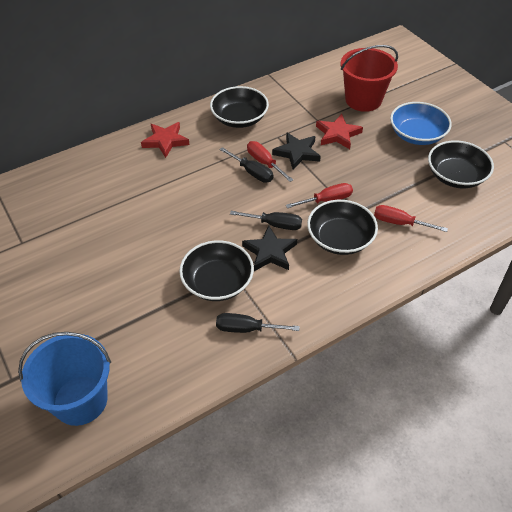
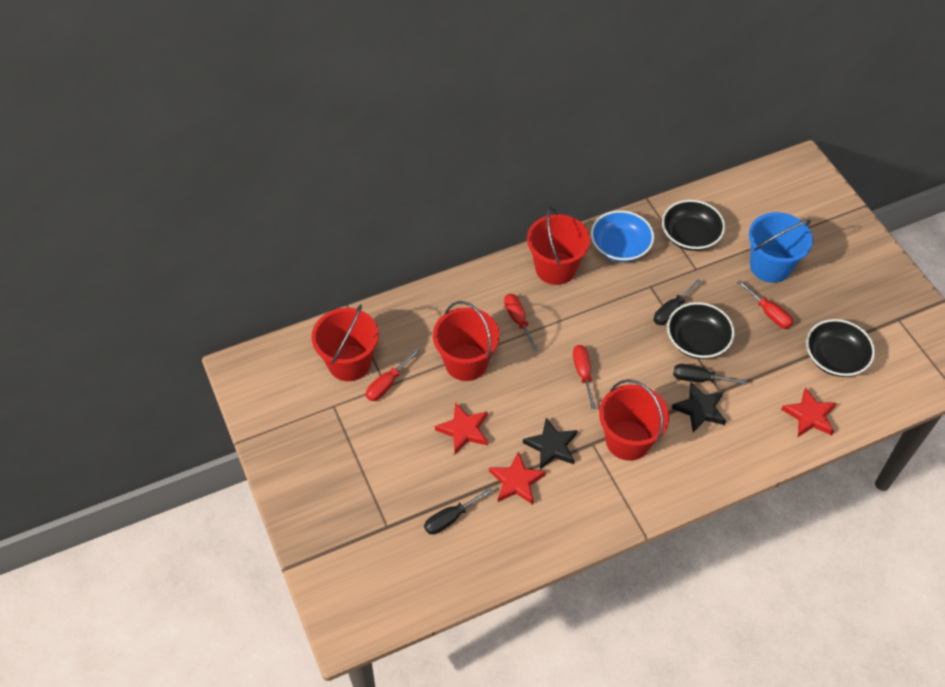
black bowl: [179,240,254,301] [210,86,269,128] [307,200,378,255] [428,140,494,188] = 4 -> [662,200,725,251] [667,302,735,359] [806,319,875,377] = 3
red bucket: [341,45,398,112] = 1 -> [311,304,379,381] [433,301,500,381] [527,207,590,285] [599,379,669,461] = 4
red screwdriver: [247,141,293,182] [286,183,353,208] [374,205,448,232] = 3 -> [366,349,419,401] [504,294,539,351] [573,345,596,409] [737,280,793,329] = 4
red star: [141,122,189,158] [316,114,363,149] = 2 -> [435,402,488,454] [489,451,546,504] [781,387,837,437] = 3

